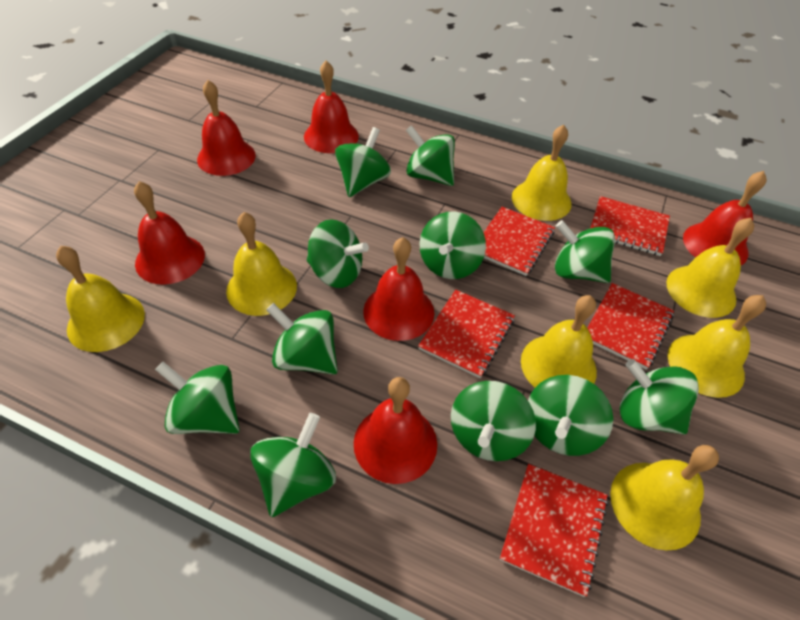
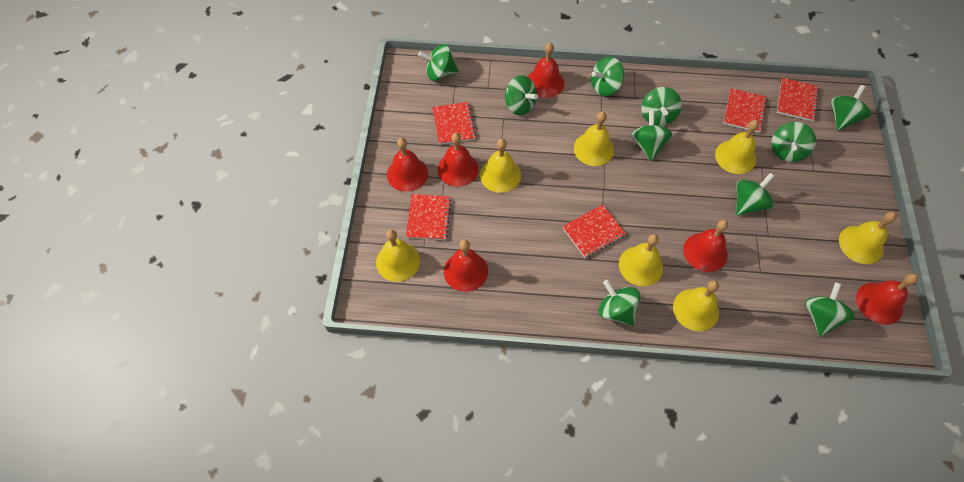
green spinning top: [155,362,240,434] [250,413,336,517] [266,303,338,374] [307,219,369,288] [335,127,391,197] [406,125,455,186] [419,211,486,279] [451,381,536,461] [528,375,613,456] [555,220,615,283] [620,359,699,435] = 11 -> [418,44,459,81] [505,76,538,116] [591,57,624,96] [599,280,640,326] [631,110,672,161] [641,87,682,126] [736,173,774,216] [771,122,816,162] [805,282,855,337] [831,85,871,131] = 10

